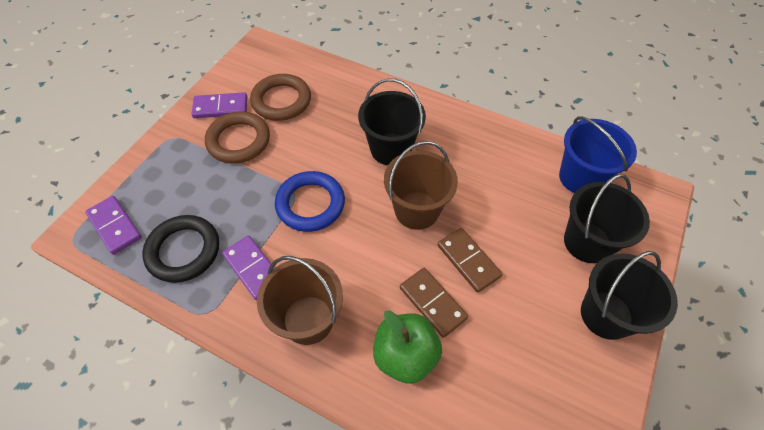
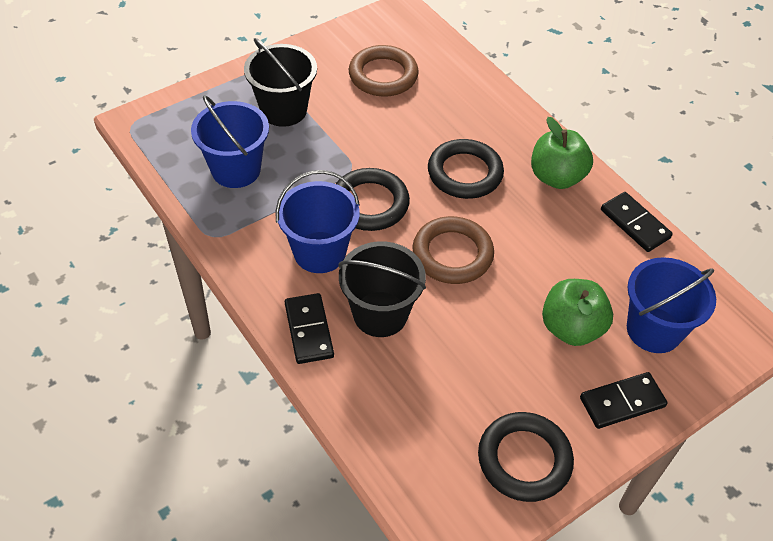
black bucket: [358,78,426,165] [564,174,650,263] [581,251,678,340] = 3 -> [244,38,317,127] [339,241,426,337] = 2
black domino: none = 0 -> [285,293,334,364] [580,372,667,429] [601,192,673,252] = 3
black ring: [142,215,219,283] = 1 -> [336,168,410,231] [428,139,504,199] [478,412,574,502] = 3
blue bucket: [559,116,637,193] = 1 -> [191,95,269,188] [275,170,360,273] [627,257,716,353] = 3
blue ring: [275,171,345,232] = 1 -> none = 0
brown bucket: [257,256,343,345] [384,141,458,230] = 2 -> none = 0
brown domino: [400,268,468,338] [438,228,502,293] = 2 -> none = 0
green apple: [373,310,442,384] = 1 -> [531,117,593,189] [542,279,613,346] = 2
purple domino: [85,196,142,255] [191,92,247,118] [222,236,274,301] = 3 -> none = 0

